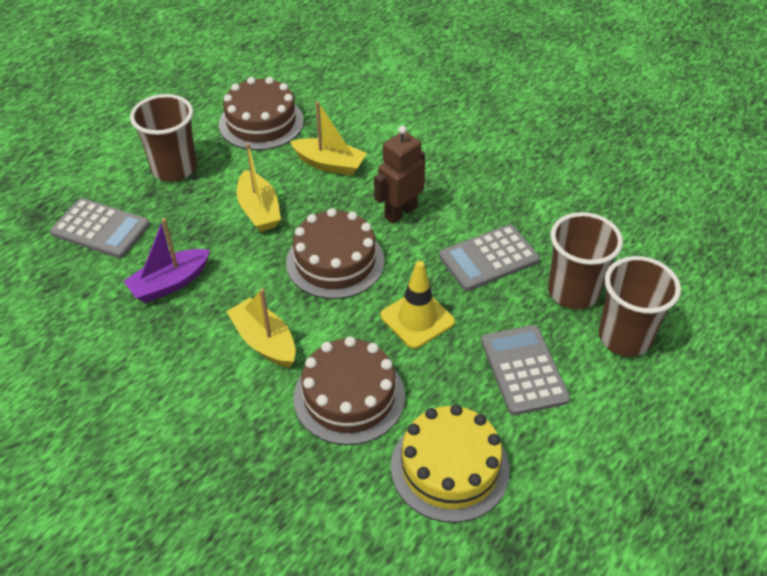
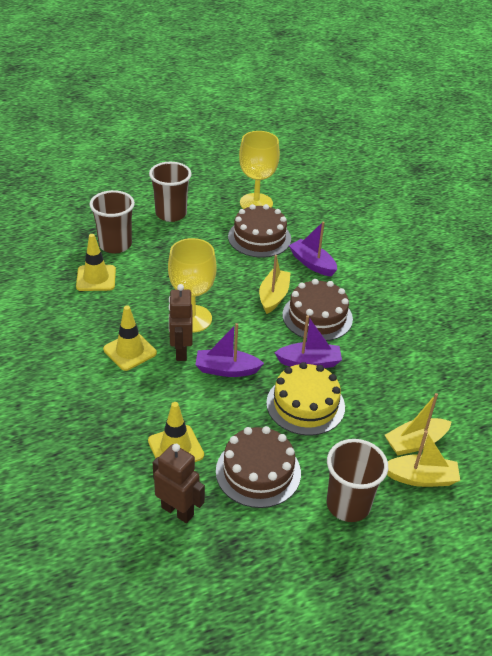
brown robot: [374,126,425,224] = 1 -> [153,444,205,523] [169,284,193,361] = 2
grey calculator: [50,198,150,258] [439,225,540,291] [481,325,570,415] = 3 -> none = 0
purple boat: [123,218,210,303] = 1 -> [195,323,264,377] [274,315,342,368] [289,222,337,277] = 3
yellow goblet: none = 0 -> [168,238,217,332] [239,131,280,209] = 2
yellow traffic cone: [380,261,455,349] = 1 -> [76,234,116,291] [103,305,157,371] [148,402,204,462] = 3

